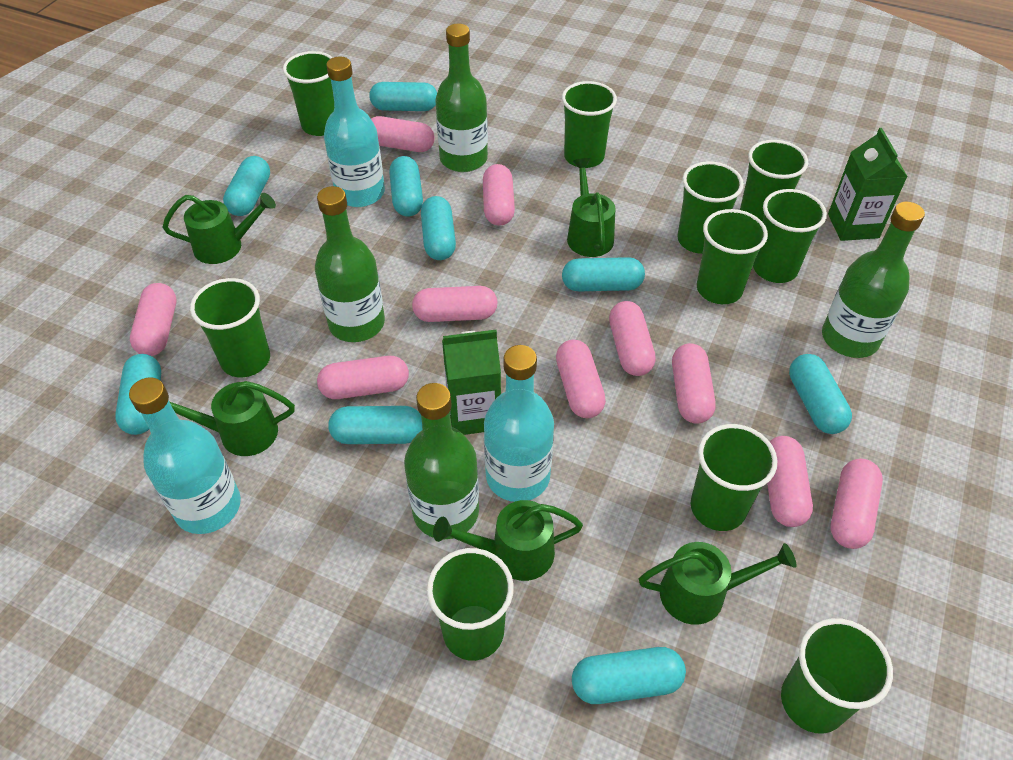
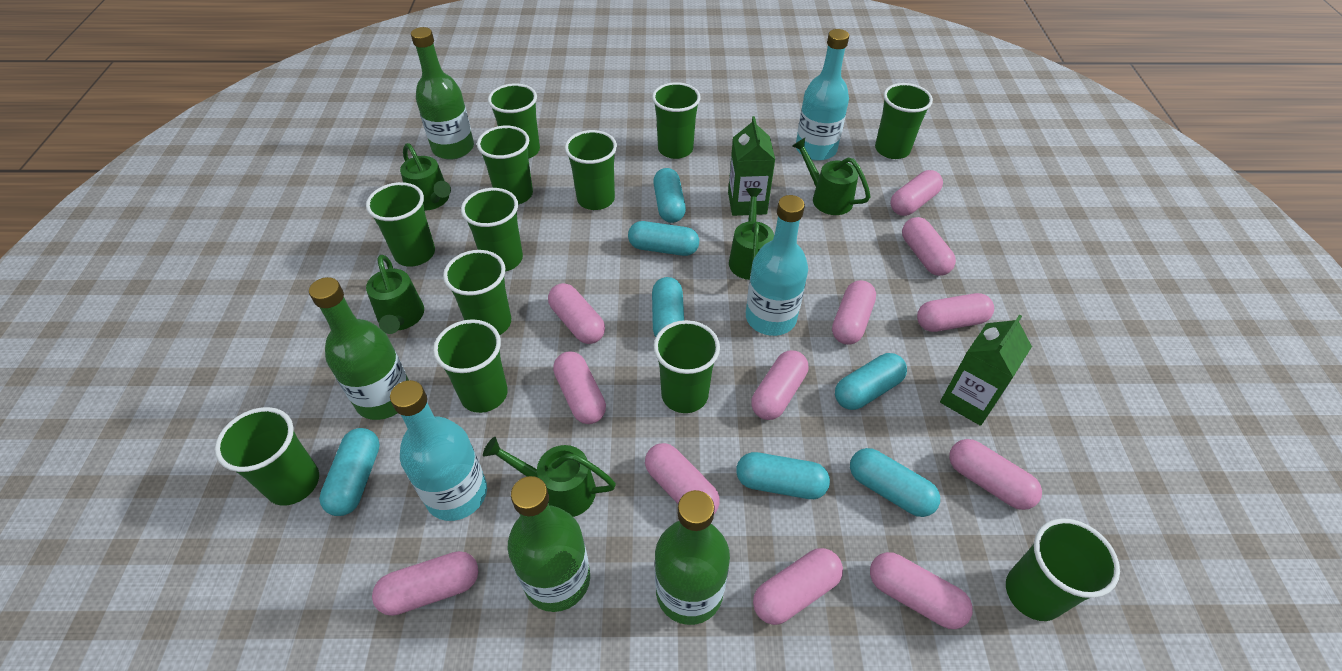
green cup: [190,278,270,377] [283,51,334,136] [427,548,514,661] [562,81,617,168] [677,161,744,254] [691,424,777,531] [697,209,768,304] [740,140,808,222] [753,189,827,283] [781,618,893,734] = 10 -> [215,407,319,506] [366,182,435,267] [433,319,508,413] [443,250,511,335] [461,188,523,272] [477,126,533,205] [488,83,540,159] [565,130,617,210] [652,82,701,159] [654,320,720,413] [875,83,933,159] [1006,518,1120,621] = 12
pink capsule: [130,283,176,356] [317,356,409,399] [371,116,435,152] [412,286,498,322] [483,164,515,226] [556,340,606,418] [609,301,656,376] [672,343,716,424] [767,436,813,527] [831,459,883,549] = 10 -> [372,551,478,616] [548,283,605,344] [553,352,606,424] [645,443,720,514] [751,350,808,420] [753,548,843,625] [832,280,876,345] [870,552,973,629] [891,170,943,216] [902,217,956,276] [917,293,994,332] [949,439,1042,510] = 12
turquoise capsule: [115,354,161,435] [223,156,270,216] [328,406,423,444] [369,82,437,111] [389,156,423,216] [421,196,456,260] [562,257,645,291] [572,647,686,704] [789,354,852,434] = 9 -> [319,428,380,516] [628,221,699,256] [652,277,684,337] [653,168,686,223] [736,452,830,499] [835,353,907,410] [850,448,940,517] = 7

